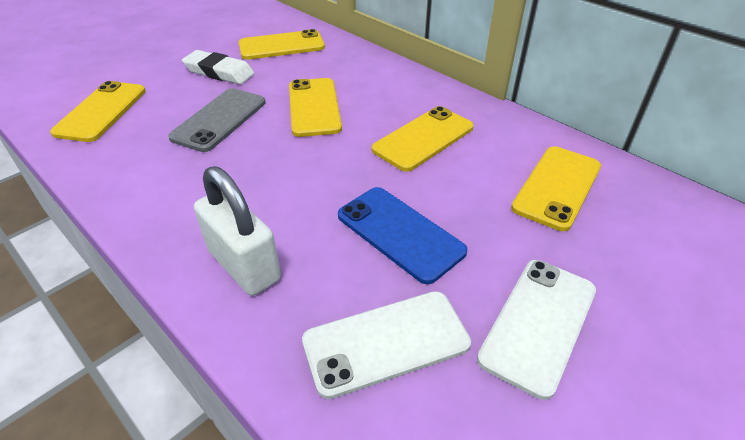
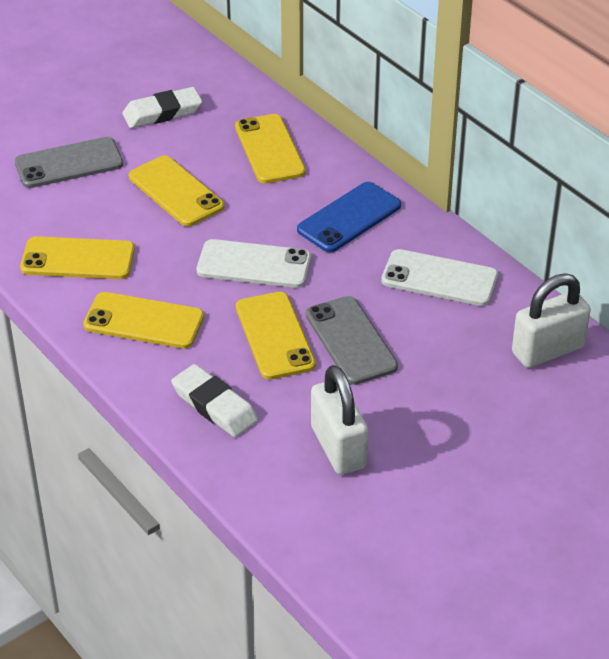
grey phone: [168,88,265,152] = 1 -> [15,137,123,188] [306,296,398,385] = 2
white eraser: [182,50,255,84] = 1 -> [122,87,202,128] [171,364,258,437] = 2
white padlock: [194,166,281,296] = 1 -> [311,365,368,475] [512,273,591,368] = 2

